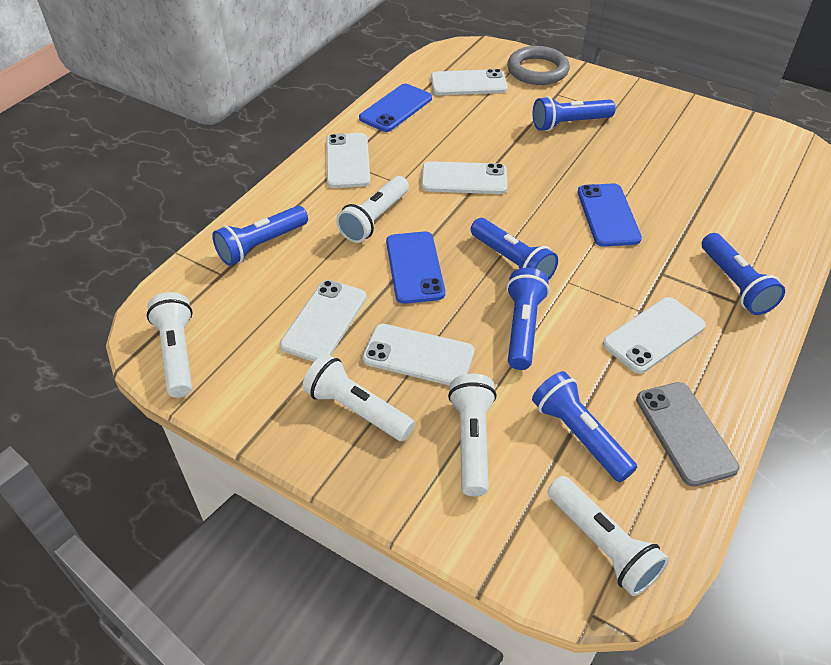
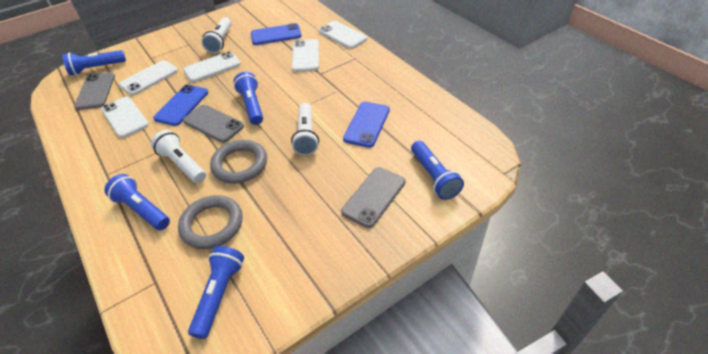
blue flashlight: [212,206,308,266] [471,218,558,280] [507,268,550,370] [532,371,637,482] [533,96,616,131] [702,233,785,315] = 6 -> [62,50,126,75] [104,174,170,230] [188,246,244,339] [233,72,263,125] [411,141,464,200] = 5
grey phone: [636,382,739,487] = 1 -> [74,72,115,110] [183,105,244,143] [341,167,405,228] = 3
grey ring: [507,46,570,85] = 1 -> [178,195,243,249] [210,140,267,184] = 2
white flashlight: [147,292,193,398] [303,354,415,441] [336,176,409,243] [448,373,497,496] [547,476,669,596] = 5 -> [151,130,206,183] [201,17,231,53] [291,103,319,156] = 3
white phone: [280,280,366,362] [326,133,370,188] [362,324,474,386] [421,161,507,194] [431,69,507,95] [603,297,706,374] = 6 -> [101,97,149,138] [119,60,178,95] [183,51,241,82] [292,39,319,72] [319,21,367,49] = 5

